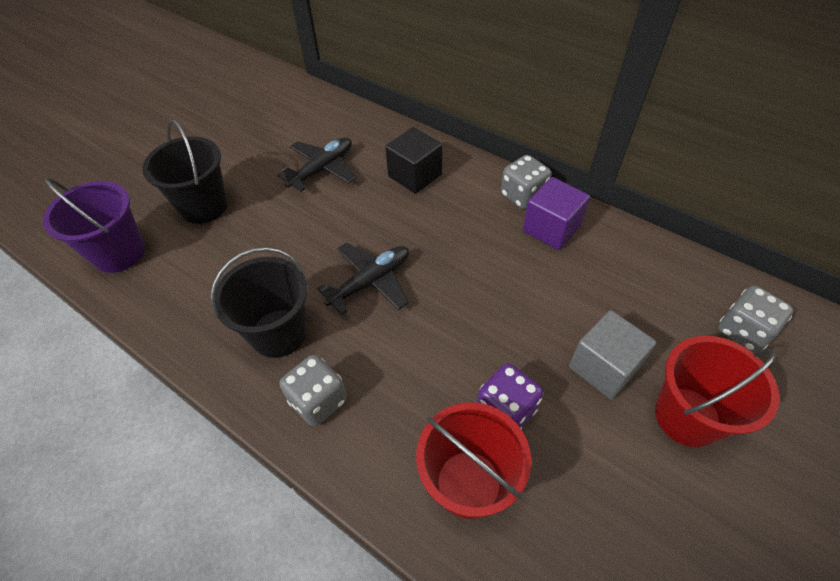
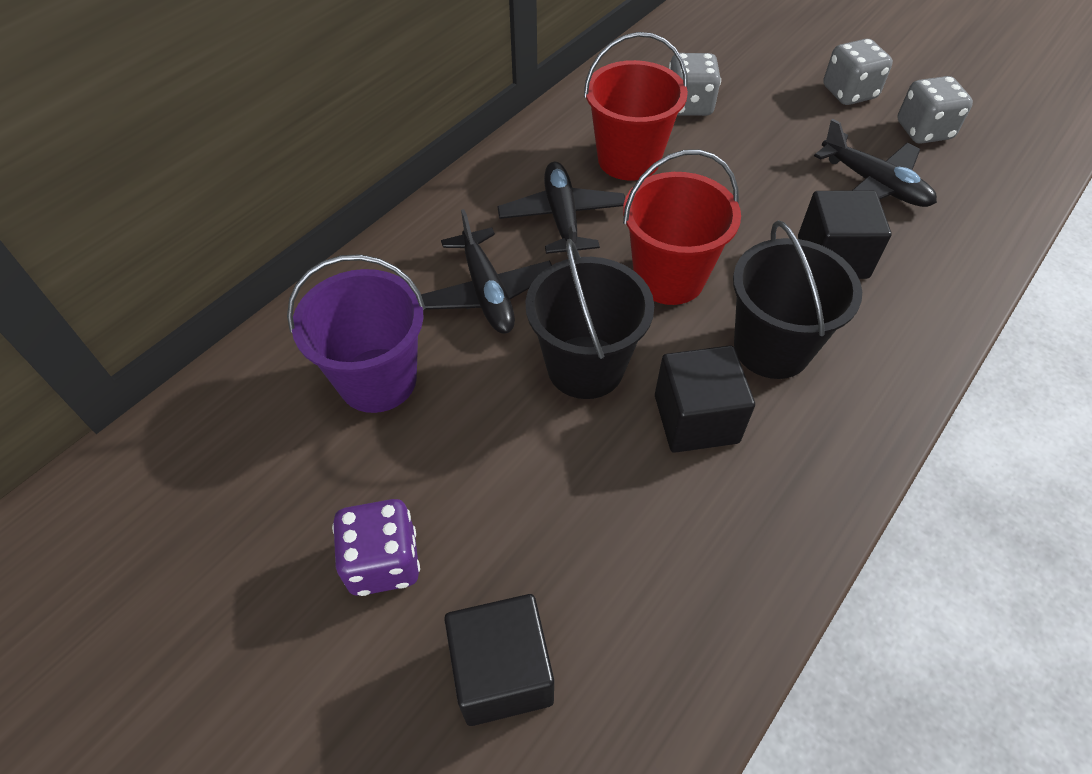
black cube: [385,127,442,194] = 1 -> [444,594,554,726] [655,345,755,453] [798,190,892,279] = 3
black plane: [277,137,356,192] [317,243,409,315] = 2 -> [421,209,552,334] [497,162,625,255] [814,119,937,207] = 3
grey cube: [569,310,657,399] = 1 -> none = 0
purple cube: [523,177,590,250] = 1 -> none = 0

